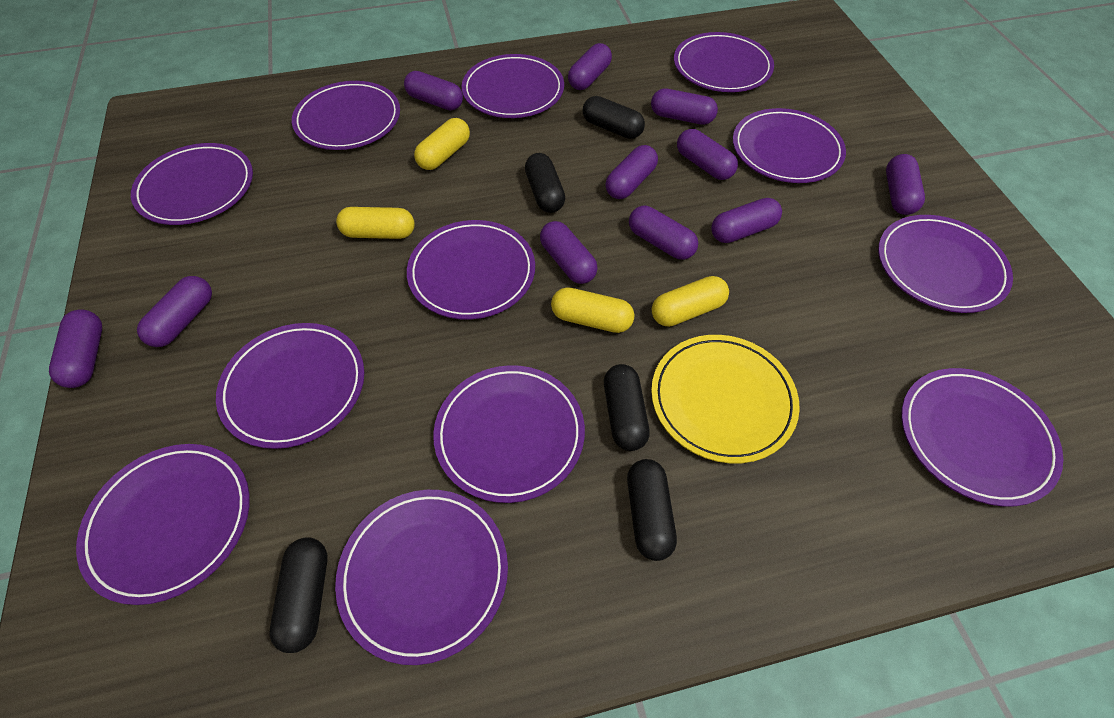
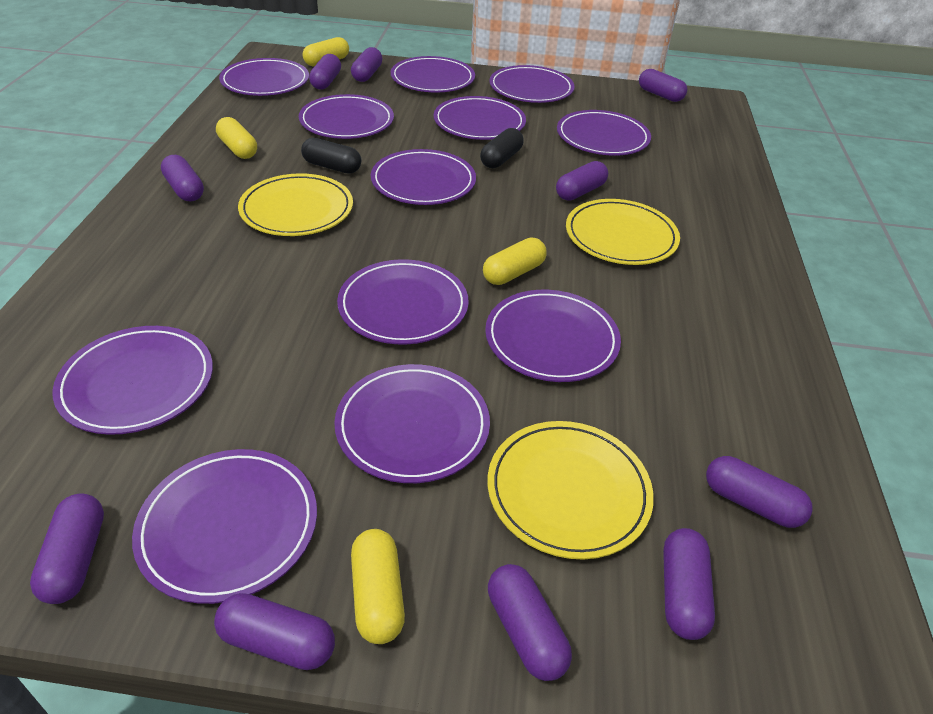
black capsule: [270,537,327,653] [525,153,565,213] [583,96,645,139] [604,364,650,451] [627,459,677,561] = 5 -> [301,138,361,174] [480,128,523,168] = 2
purple capsule: [49,309,102,388] [137,276,212,347] [404,71,463,111] [540,221,598,284] [568,43,612,90] [605,145,658,199] [629,206,698,260] [651,88,718,125] [677,129,738,180] [711,198,782,243] [886,154,925,215] = 11 -> [30,494,104,604] [161,155,204,201] [214,593,335,670] [309,54,341,90] [351,47,383,82] [488,564,572,681] [556,161,608,201] [639,69,687,102] [663,528,715,640] [706,456,813,528] = 10
yellow plate: [651,335,800,463] = 1 -> [238,173,353,236] [487,421,654,560] [566,199,680,265] = 3

